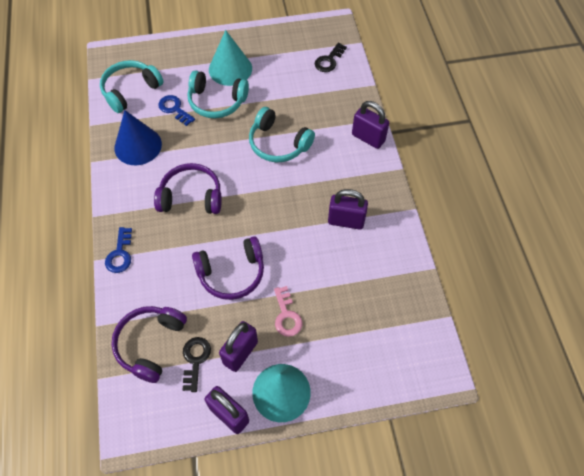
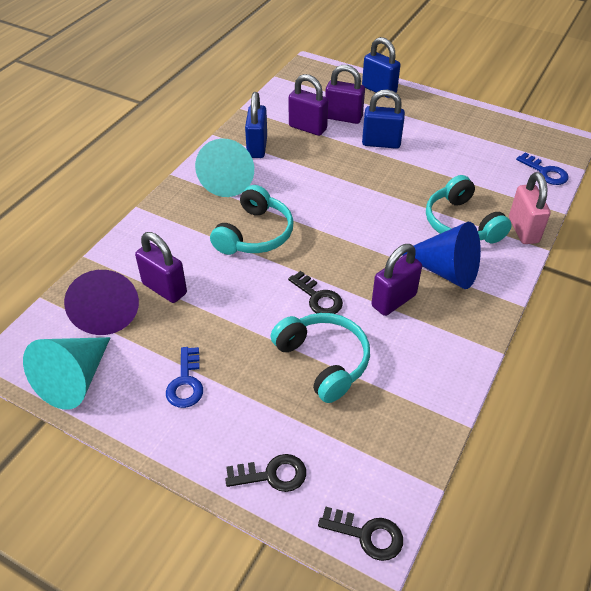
black key: [183,337,211,392] [315,43,347,72] = 2 -> [225,454,306,492] [288,271,343,314] [318,506,403,561] = 3
blue padlock: none = 0 -> [245,92,267,158] [362,37,400,98] [362,90,405,149] = 3
pink key: [274,286,302,337] = 1 -> none = 0
pink padlock: none = 0 -> [509,172,551,244] = 1
purple cone: none = 0 -> [64,270,139,335] = 1
purple headphones: [111,306,187,383] [154,163,222,214] [192,236,264,300] = 3 -> none = 0

